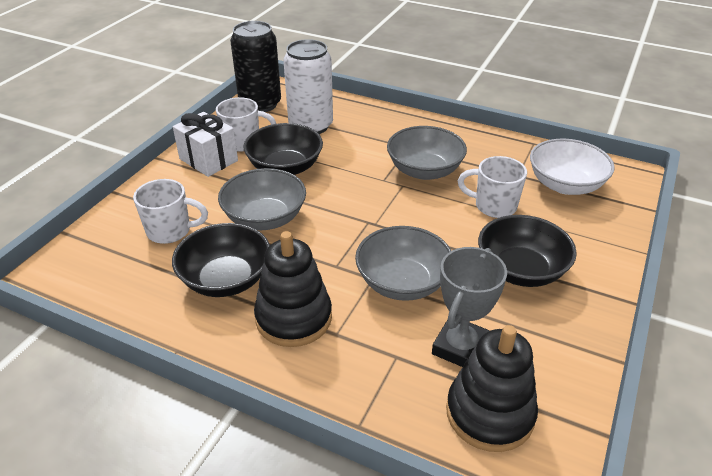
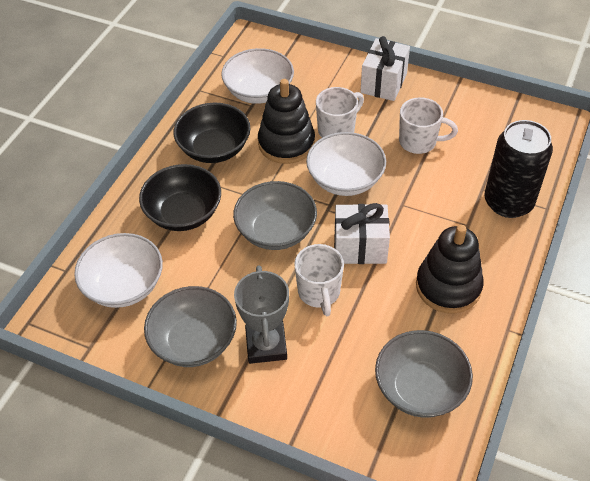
black bowl: [172,223,270,297] [243,123,323,175] [478,215,577,287] = 3 -> [139,164,221,231] [173,103,250,163] = 2
white bowl: [530,139,615,195] = 1 -> [74,233,163,308] [221,48,294,104] [306,132,386,196] = 3
white can: [283,39,333,134] = 1 -> none = 0
white gift: [173,112,238,177] = 1 -> [334,203,390,264] [360,36,410,101] = 2

